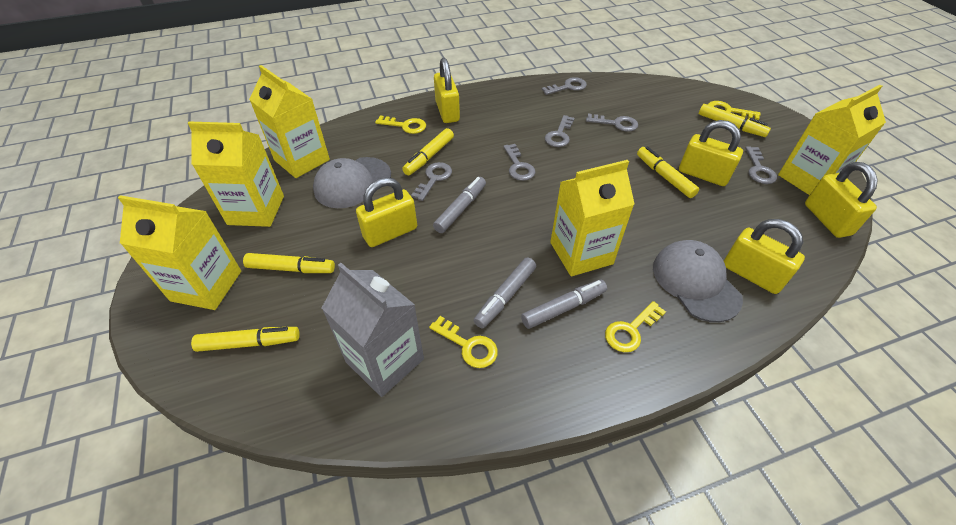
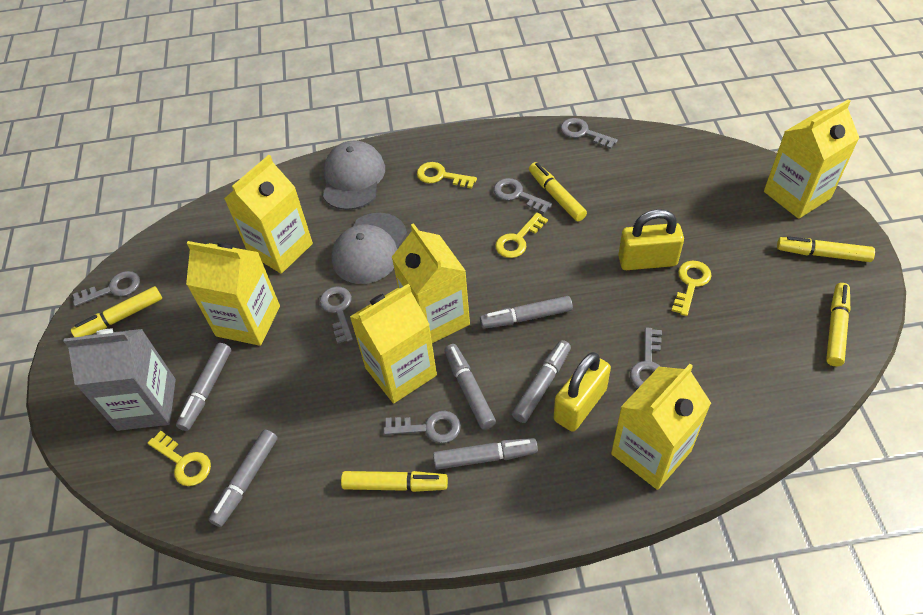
grey marker: [433,177,486,233] [473,257,536,329] [521,280,607,329] = 3 -> [176,343,231,431] [209,430,277,527] [433,438,538,470] [444,344,496,430] [480,296,573,329] [512,340,571,423] = 6
yellow carton: [118,195,241,310] [188,121,284,227] [249,65,330,178] [550,160,635,276] [778,85,886,195] = 5 -> [186,241,280,346] [224,155,313,274] [350,284,437,403] [392,223,470,343] [611,364,711,490] [764,99,859,219] = 6
yellow padlock: [356,177,417,247] [434,58,460,123] [679,120,743,186] [724,219,805,294] [805,162,878,238] = 5 -> [554,352,611,432] [618,209,684,270] = 2

